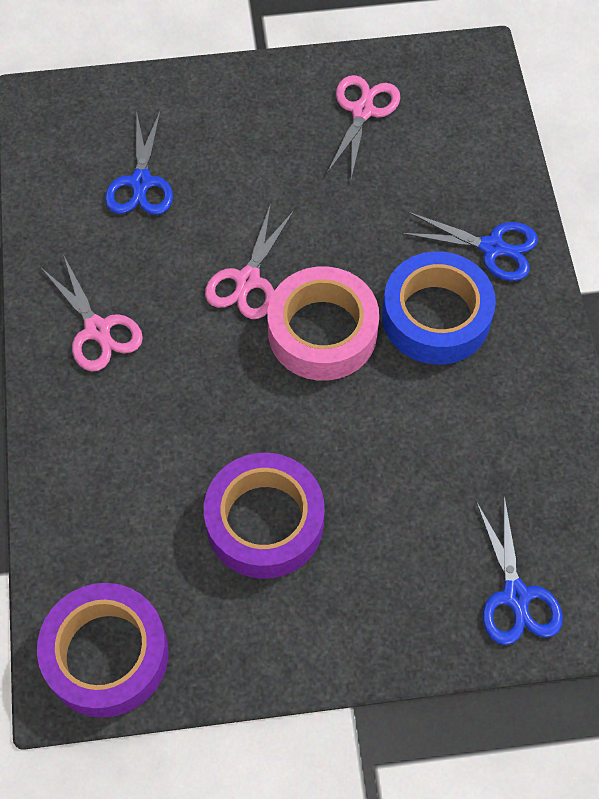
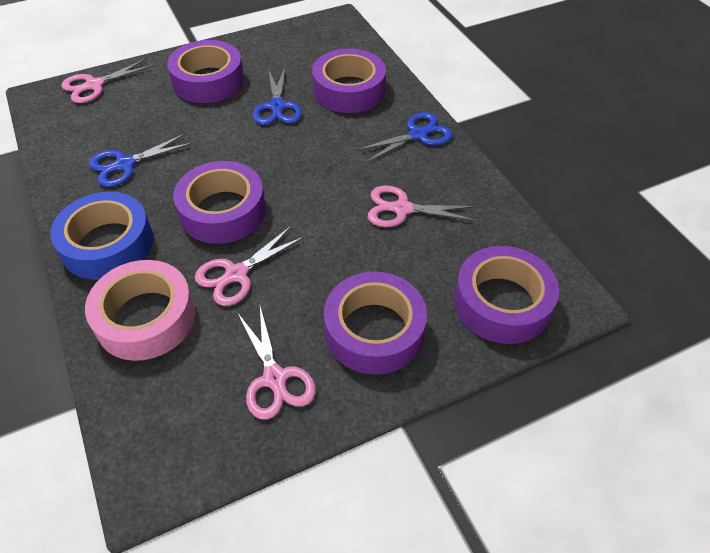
pink scissors: [41,256,143,372] [205,204,294,319] [327,75,400,179] = 3 -> [61,58,154,103] [194,226,305,306] [237,306,316,420] [368,186,477,227] = 4
purple tape: [37,583,169,718] [204,453,325,579] = 2 -> [167,40,244,103] [173,161,266,244] [312,49,386,113] [324,272,427,375] [454,246,559,344] = 5

